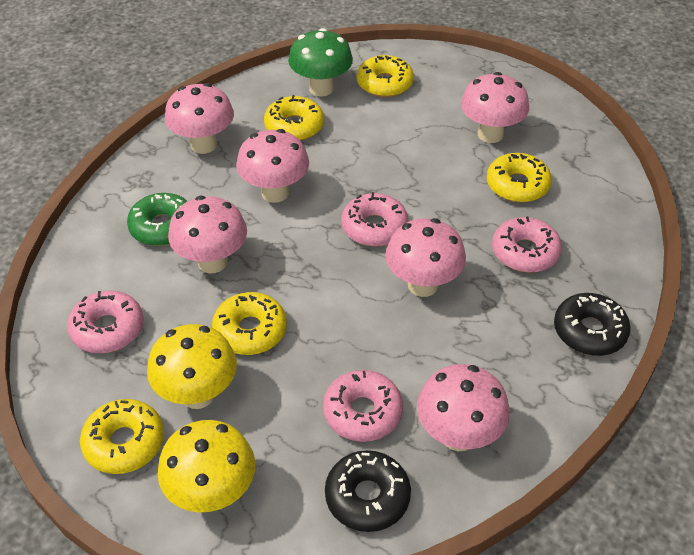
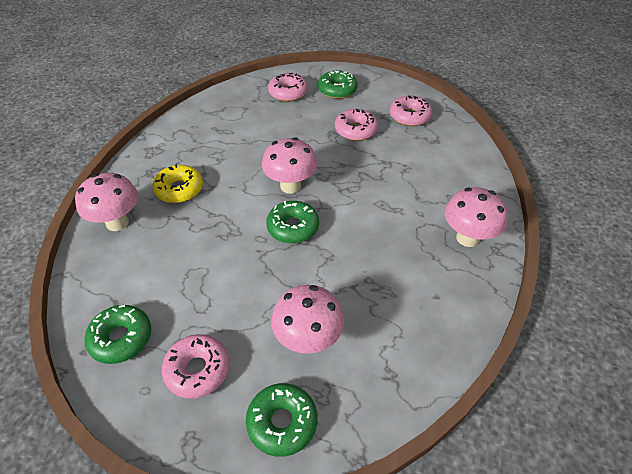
black donut: [325,450,411,532] [554,293,631,356] = 2 -> none = 0
green donut: [127,193,187,246] = 1 -> [84,305,151,364] [246,383,317,457] [266,201,319,243] [318,70,357,99] = 4
green mushroom: [288,28,353,97] = 1 -> none = 0
pink mushroom: [165,83,234,154] [168,196,247,274] [236,129,309,203] [386,218,466,297] [417,364,510,451] [461,72,529,143] = 6 -> [75,173,138,231] [262,137,317,194] [271,285,344,354] [445,187,508,247] = 4
yellow donut: [80,399,164,474] [212,292,287,355] [264,95,324,141] [357,55,414,97] [487,153,552,202] = 5 -> [152,164,203,203] = 1
yellow mushroom: [147,324,237,409] [157,420,255,512] = 2 -> none = 0

